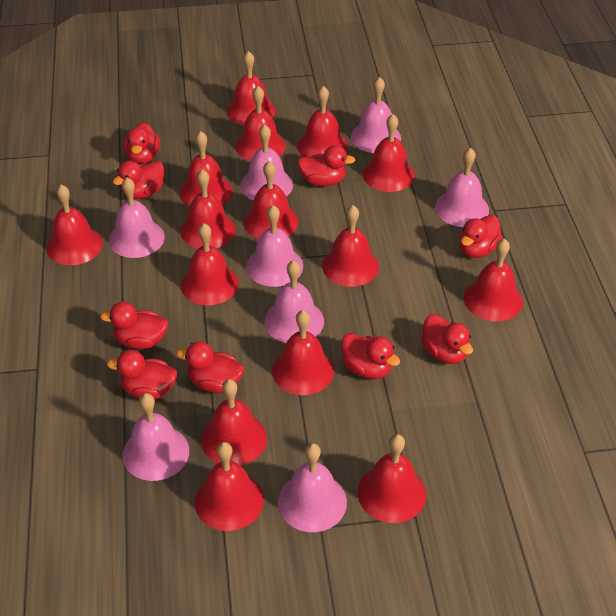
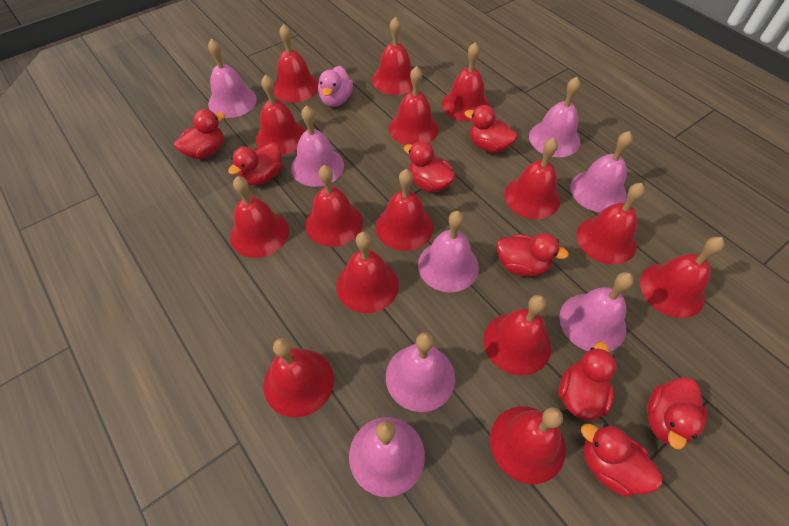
pink duck: none = 0 -> [318,66,353,107] = 1
red duck: [100,302,168,349] [107,350,177,399] [113,161,164,199] [123,122,160,164] [176,341,244,393] [297,145,355,186] [341,333,400,379] [421,314,473,364] [459,215,503,258] = 9 -> [174,109,225,159] [228,142,282,185] [404,141,455,192] [464,105,518,153] [497,233,569,276] [559,342,616,420] [581,424,662,497] [647,377,708,450] = 8

